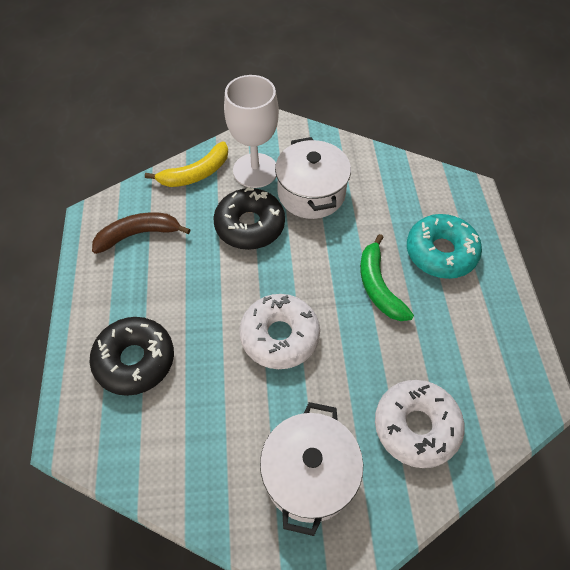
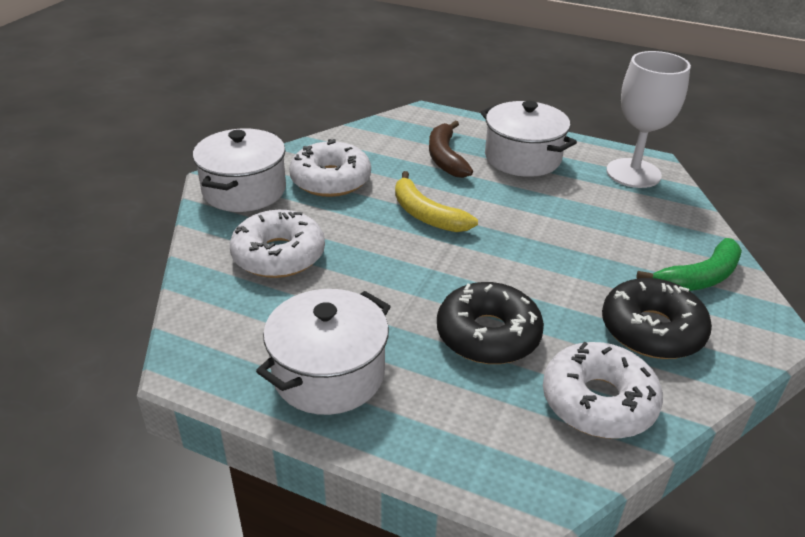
turquoise donut: [407,214,482,279] = 1 -> none = 0
white donut: [239,294,320,369] [375,380,465,468] = 2 -> [230,210,325,278] [289,139,371,197] [543,342,663,439] = 3
white pot: [260,402,363,536] [275,137,351,219] = 2 -> [193,129,286,212] [256,289,391,415] [480,101,577,177] = 3

